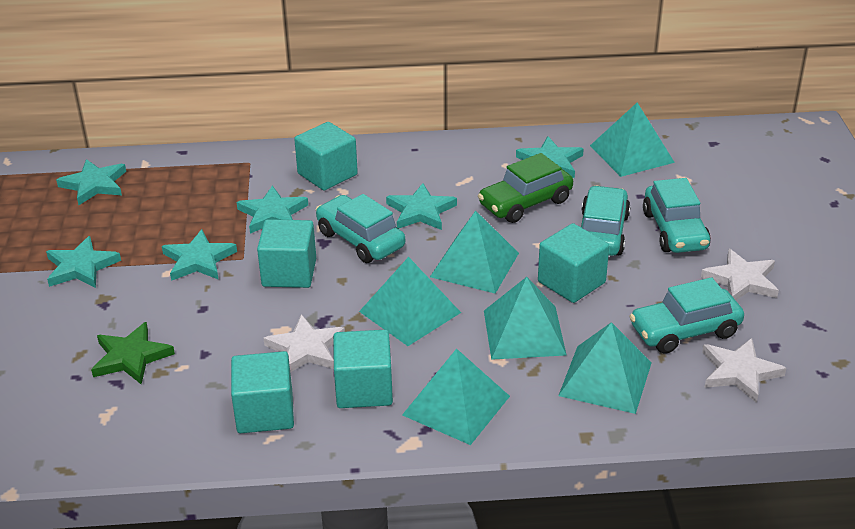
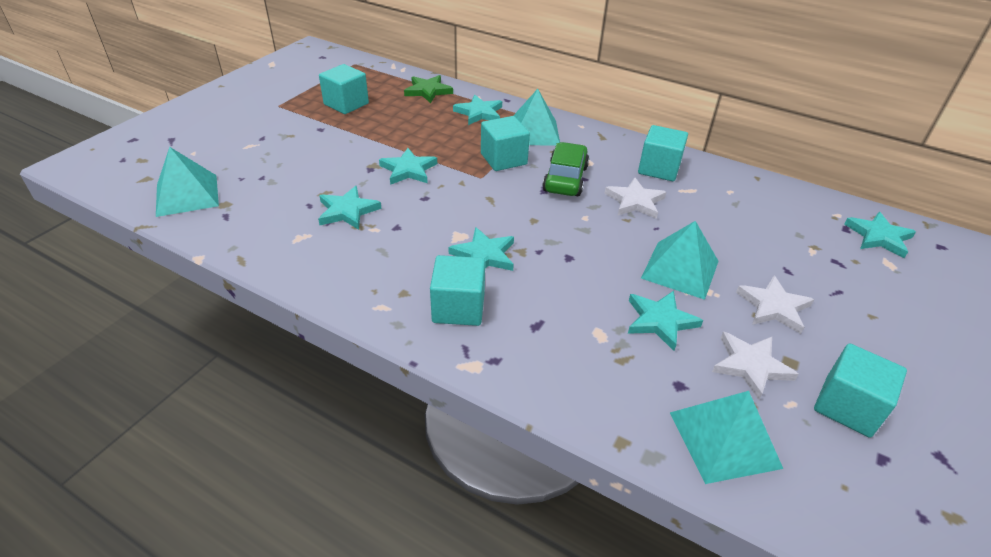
turquoise car: [316,194,405,263] [581,186,631,256] [630,277,744,354] [643,178,711,253] = 4 -> none = 0
turquoise pyramid: [359,257,461,346] [402,348,510,445] [430,211,519,294] [484,277,566,360] [558,322,652,414] [590,103,675,177] = 6 -> [156,147,219,217] [513,89,560,146] [641,221,719,300] [670,391,783,484] = 4

